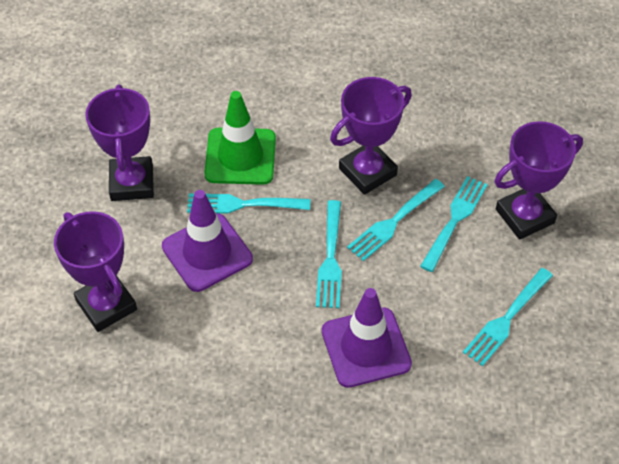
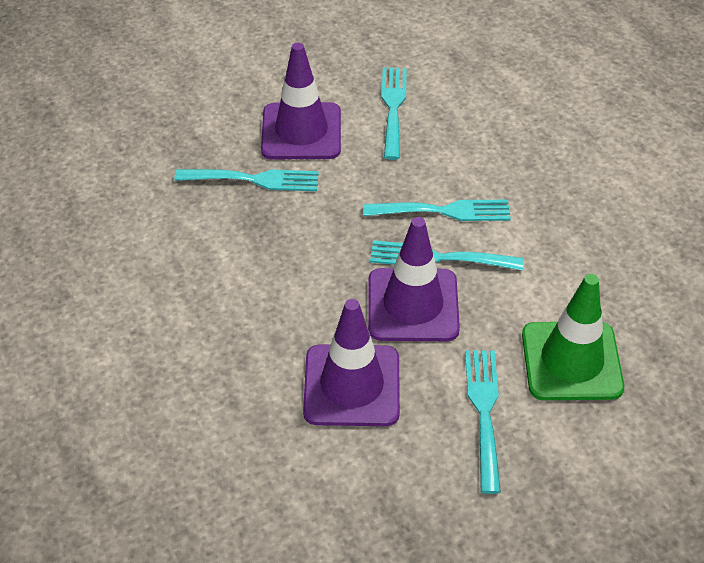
purple traffic cone: [162,190,253,292] [322,288,412,388] = 2 -> [261,43,341,159] [303,299,400,426] [368,217,460,341] = 3
purple trophy: [54,211,137,332] [85,85,154,201] [330,77,412,195] [494,121,583,240] = 4 -> none = 0

